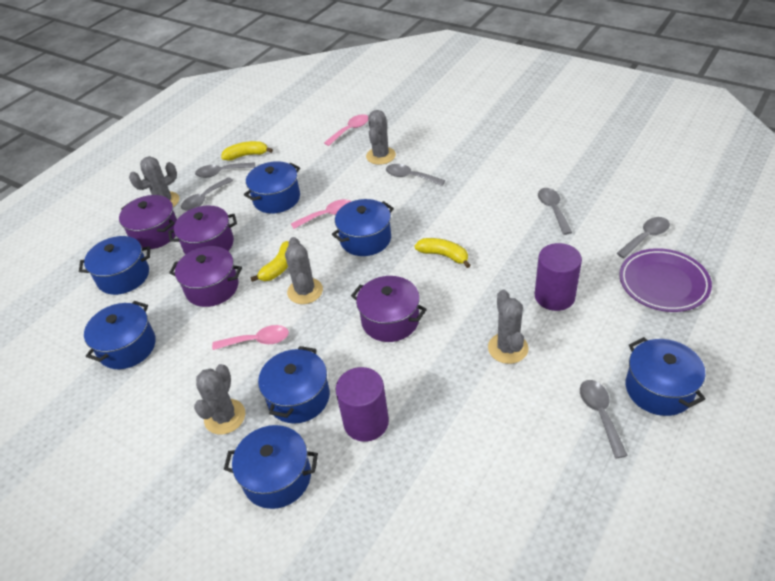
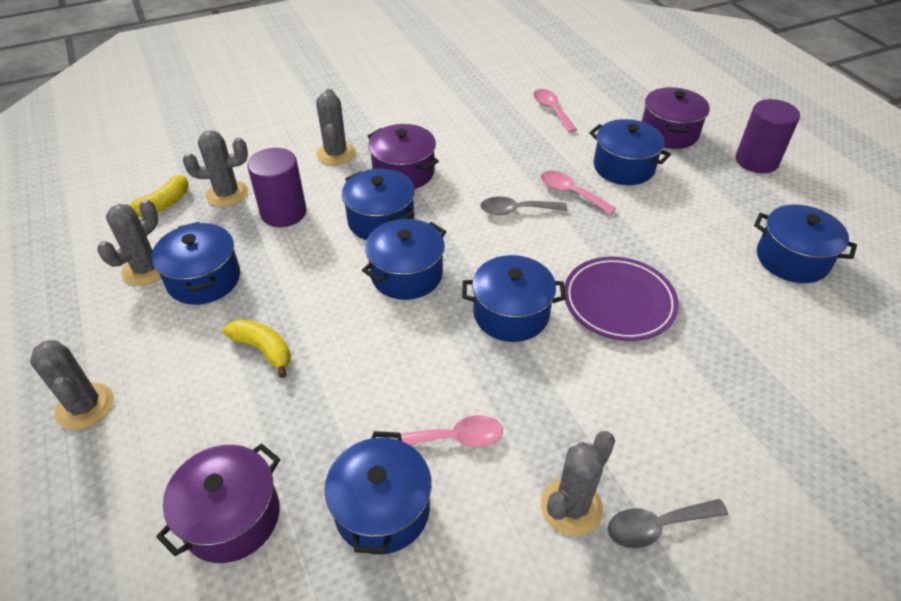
grey spoon: [181,177,233,211] [195,162,256,178] [386,164,445,186] [538,188,572,235] [580,380,628,458] [616,217,670,258] = 6 -> [480,197,567,215] [607,499,728,549] = 2
purple pot: [119,195,177,249] [168,205,237,255] [169,246,242,307] [351,276,427,342] = 4 -> [156,443,280,563] [368,124,439,189] [642,87,710,149] = 3
yellow banana: [221,141,273,161] [250,241,289,282] [415,238,470,268] = 3 -> [129,175,189,217] [223,319,291,378] = 2

